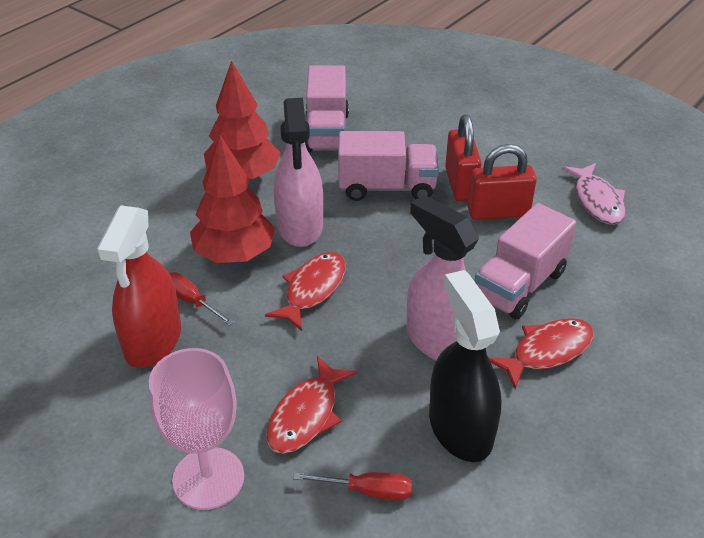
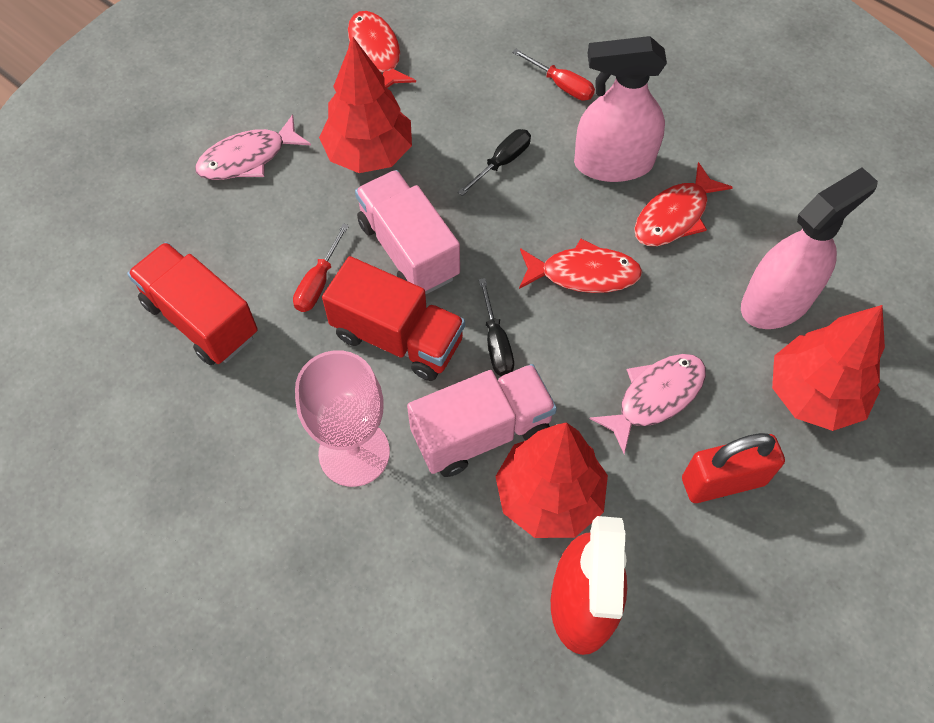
black screwdriver: none = 0 -> [458,129,531,196] [479,278,514,376] = 2
black spray bottle: [429,270,502,462] = 1 -> none = 0
pink fish: [562,163,626,225] = 1 -> [195,115,311,180] [590,354,706,454] = 2
pink truck: [305,65,349,153] [338,131,439,201] [475,203,576,320] = 3 -> [355,170,460,295] [407,364,557,477] = 2
red padlock: [445,114,481,201] [468,144,537,220] = 2 -> [682,433,785,503] = 1
red tree: [190,135,275,263] [204,60,280,180] = 2 -> [319,37,412,173] [495,423,608,538] [772,305,885,431] = 3
red truck: none = 0 -> [127,242,258,365] [322,256,465,381] = 2

